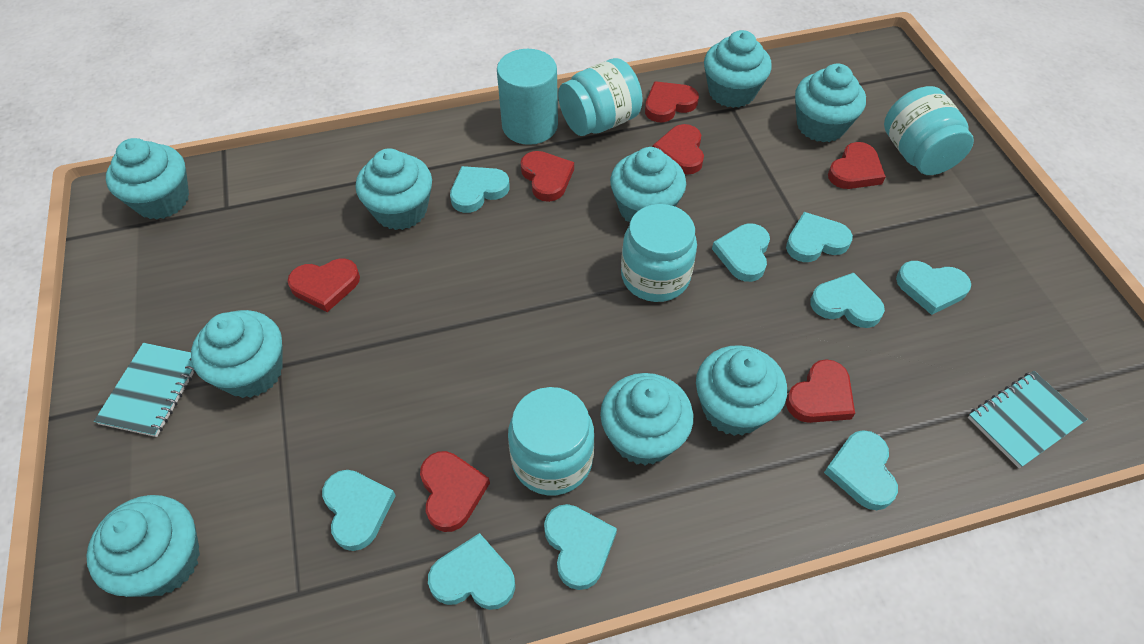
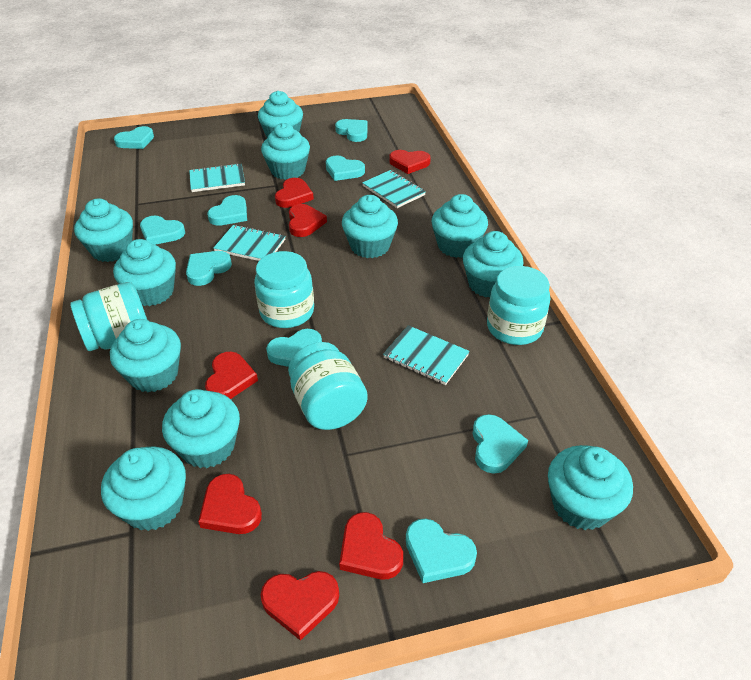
turquoise cupcake: [86,495,200,597] [106,138,189,220] [191,310,283,398] [356,148,432,230] [600,373,693,465] [610,147,686,222] [696,345,787,436] [704,30,772,108] [795,64,866,142] = 9 -> [74,198,133,262] [101,447,186,531] [110,319,181,392] [113,239,176,306] [162,389,240,468] [258,91,303,138] [261,123,310,180] [342,195,398,258] [432,194,488,258] [463,231,524,298] [548,445,633,530] = 11
turquoise cylinder: [497,49,558,145] = 1 -> none = 0
turquoise notebook: [94,343,196,437] [968,371,1087,468] = 2 -> [189,163,245,192] [213,225,286,261] [362,170,426,208] [383,325,470,385] = 4

